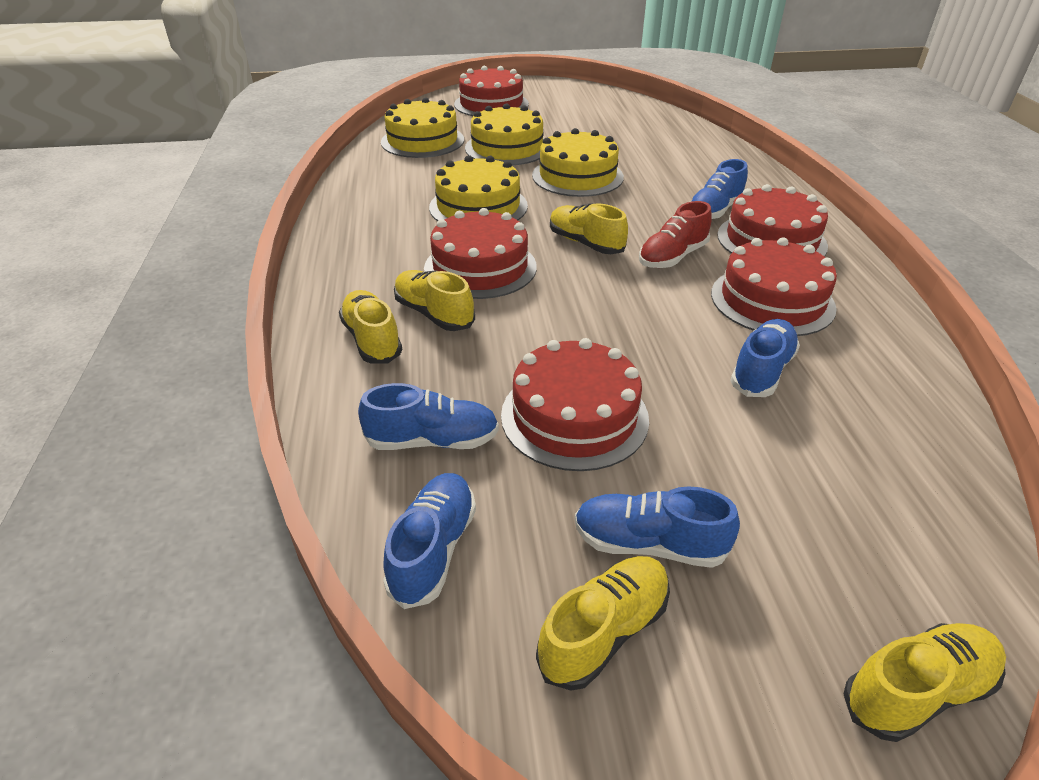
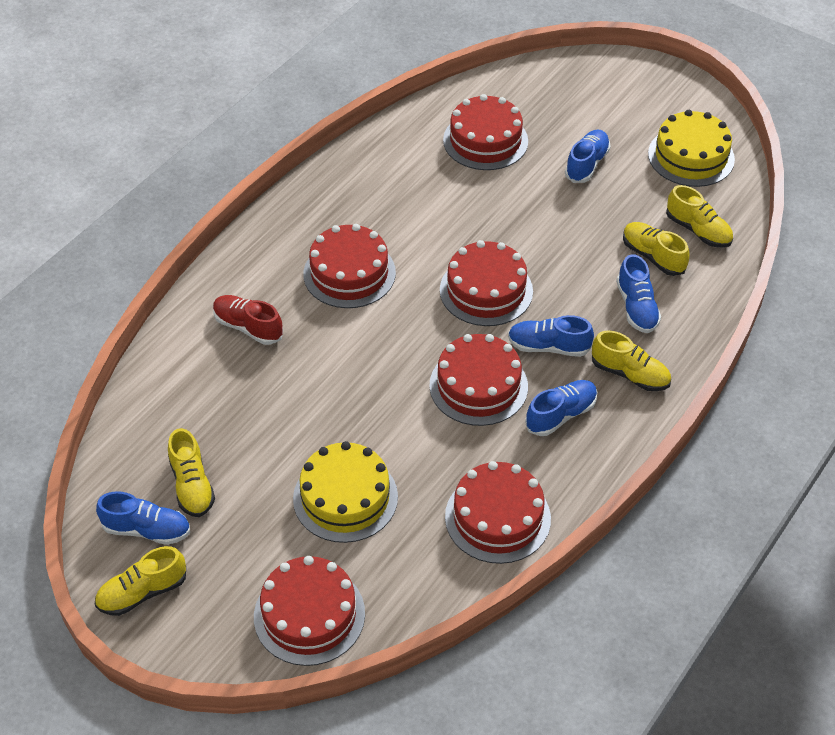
red cake: [424,208,537,299] [454,66,529,116] [501,338,649,471] [711,237,837,336] [717,184,828,257] = 5 -> [254,556,365,666] [303,224,396,308] [429,334,528,426] [440,240,533,326] [443,94,528,170] [445,461,551,564] = 6
yellow cake: [381,97,464,158] [429,155,528,221] [465,104,543,165] [532,128,624,197] = 4 -> [293,441,398,543] [648,110,735,187] = 2

